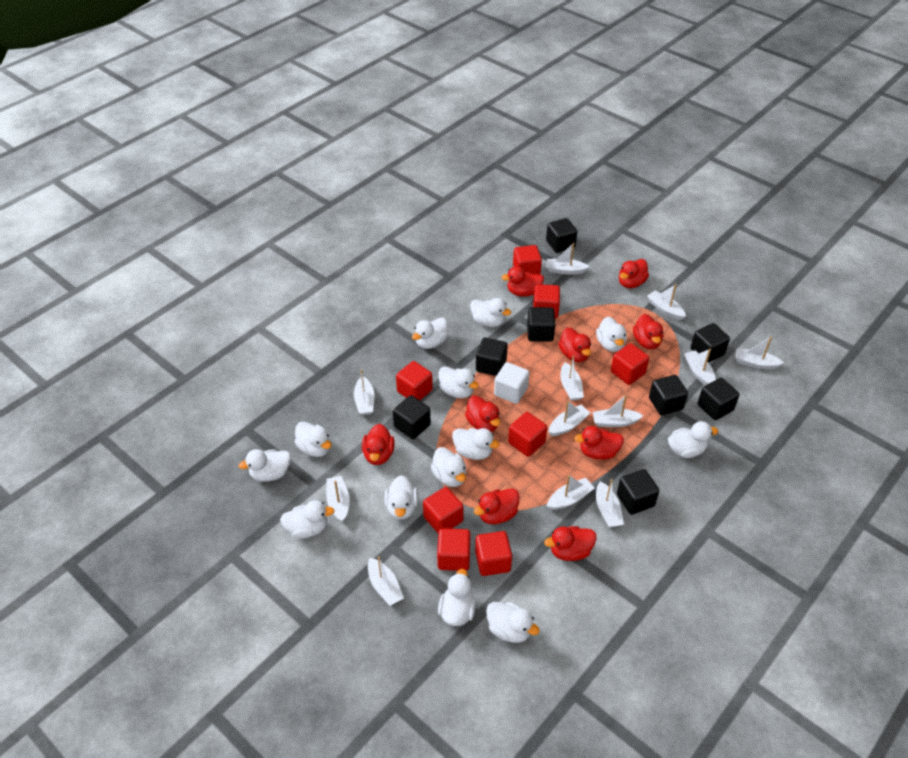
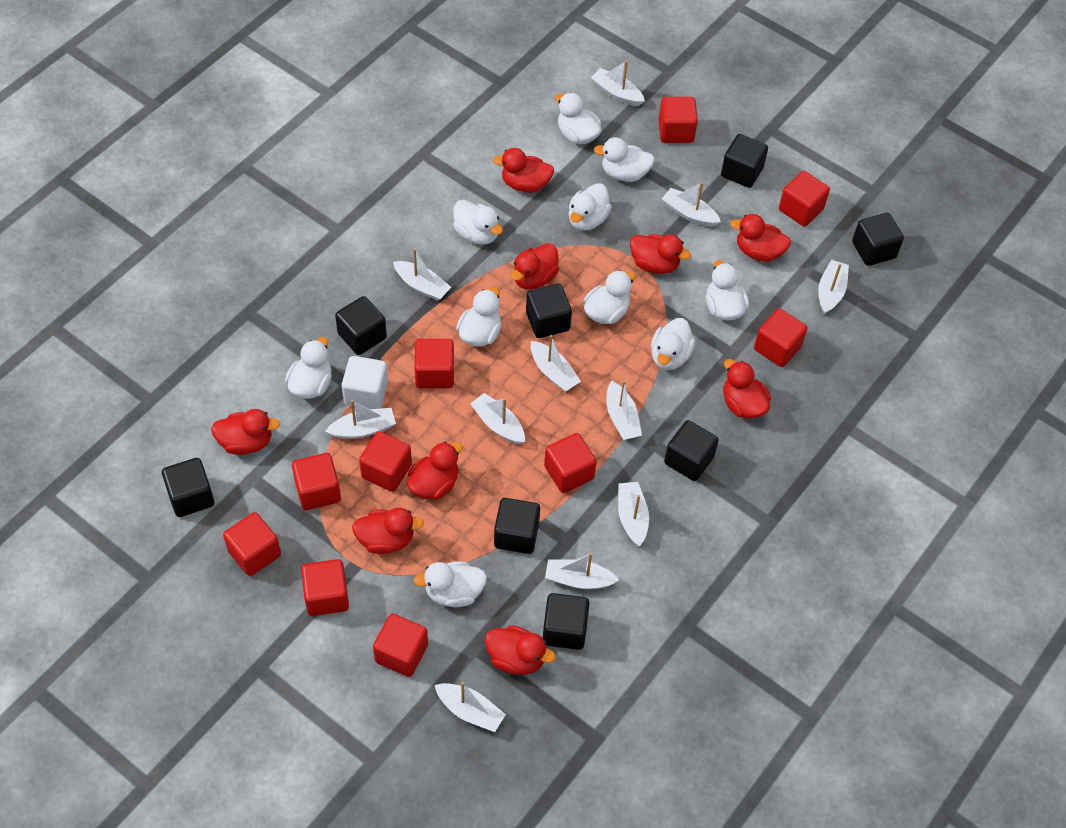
red cube: [396,361,433,400] [423,487,464,533] [437,528,471,571] [475,531,512,576] [508,412,547,457] [513,245,542,274] [533,284,560,319] [611,343,649,385] = 8 -> [223,512,281,576] [292,453,341,510] [301,559,349,616] [359,432,412,492] [373,614,428,677] [415,339,454,388] [544,433,597,493] [659,97,698,143] [754,308,808,367] [779,171,830,227] = 10
white boat: [326,476,350,522] [354,370,374,415] [368,556,404,606] [546,243,590,275] [547,475,594,510] [548,400,590,436] [560,356,584,401] [593,395,643,427] [596,479,624,528] [647,284,686,320] [684,349,716,386] [735,337,784,369] = 12 -> [325,400,396,439] [393,248,451,301] [435,682,506,732] [470,393,525,444] [531,335,581,392] [545,553,619,589] [591,60,645,106] [606,380,642,440] [618,482,649,546] [662,182,721,227] [818,260,849,314] = 11
white duck: [238,449,291,482] [280,500,334,539] [295,422,332,457] [384,475,418,520] [412,318,448,349] [431,447,466,487] [438,569,476,626] [439,366,479,398] [452,428,500,460] [470,298,511,327] [486,602,540,643] [596,317,627,352] [668,421,718,458] = 13 -> [285,337,332,399] [413,561,487,607] [453,200,503,245] [456,287,501,347] [555,93,602,144] [569,183,612,231] [584,270,636,324] [594,137,655,182] [651,318,695,370] [706,260,749,320] = 10

